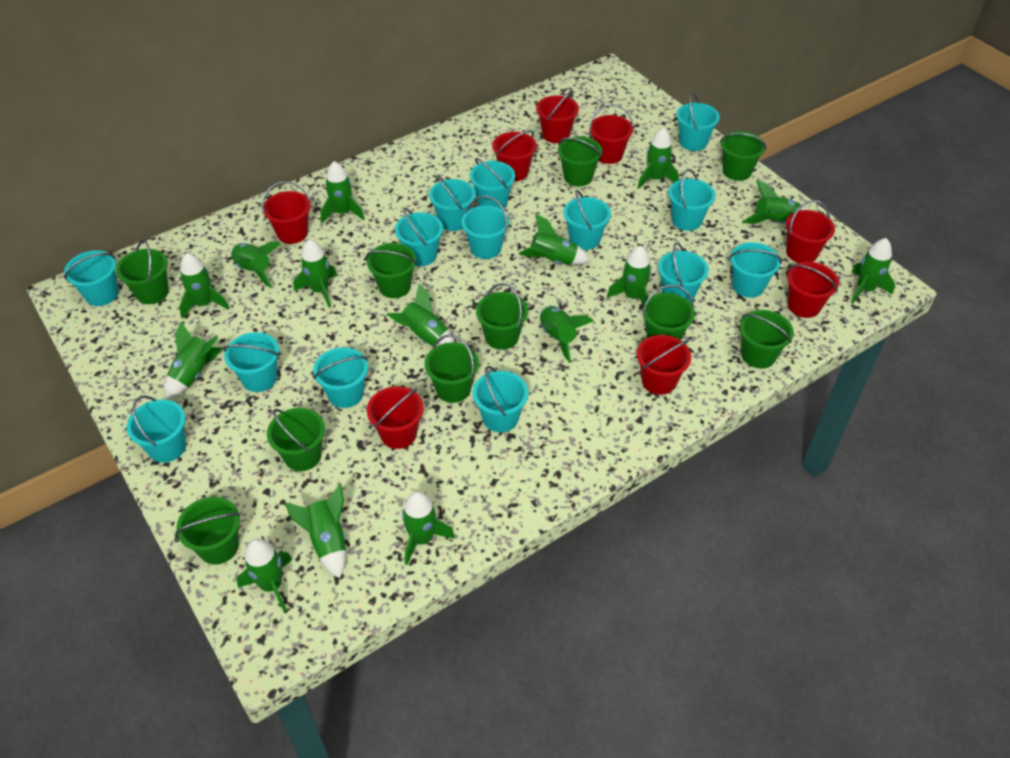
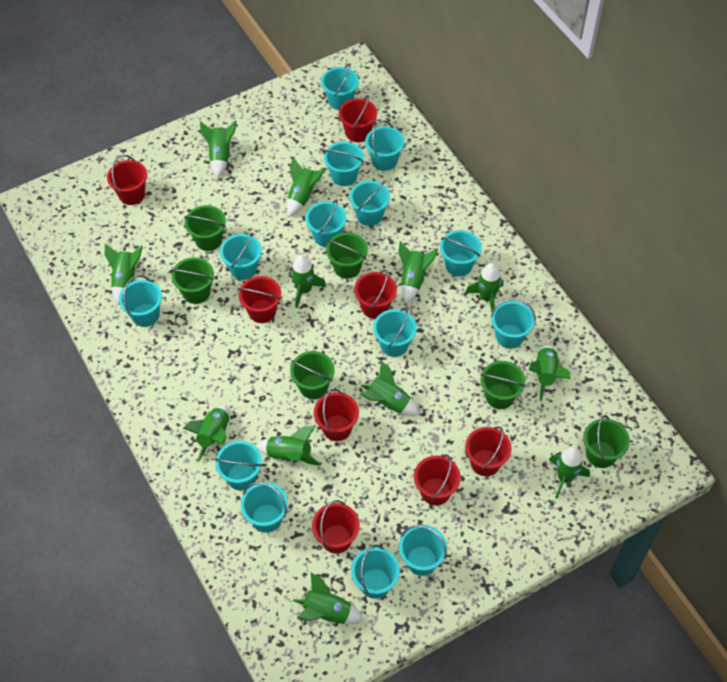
green bucket: [116,240,169,304] [176,497,241,565] [267,408,325,471] [366,243,417,298] [425,334,479,403] [476,283,528,350] [558,136,602,186] [643,285,695,340] [720,131,766,181] [740,310,794,369] = 10 -> [171,257,214,304] [184,205,226,251] [290,351,335,399] [326,232,368,279] [481,361,526,409] [583,415,630,468] = 6
green rocket: [164,321,222,400] [179,253,229,319] [230,241,281,288] [237,539,293,612] [284,484,346,578] [293,239,337,308] [321,161,365,223] [387,283,455,346] [402,491,455,565] [519,214,590,265] [540,306,594,363] [607,245,651,305] [637,127,679,189] [742,180,806,224] [851,238,895,304] = 15 -> [105,243,143,305] [183,405,230,462] [200,121,236,177] [257,425,321,466] [287,157,326,217] [289,255,326,308] [293,573,364,624] [360,360,419,416] [398,241,438,304] [465,263,503,312] [529,345,571,401] [549,447,590,498] = 12

